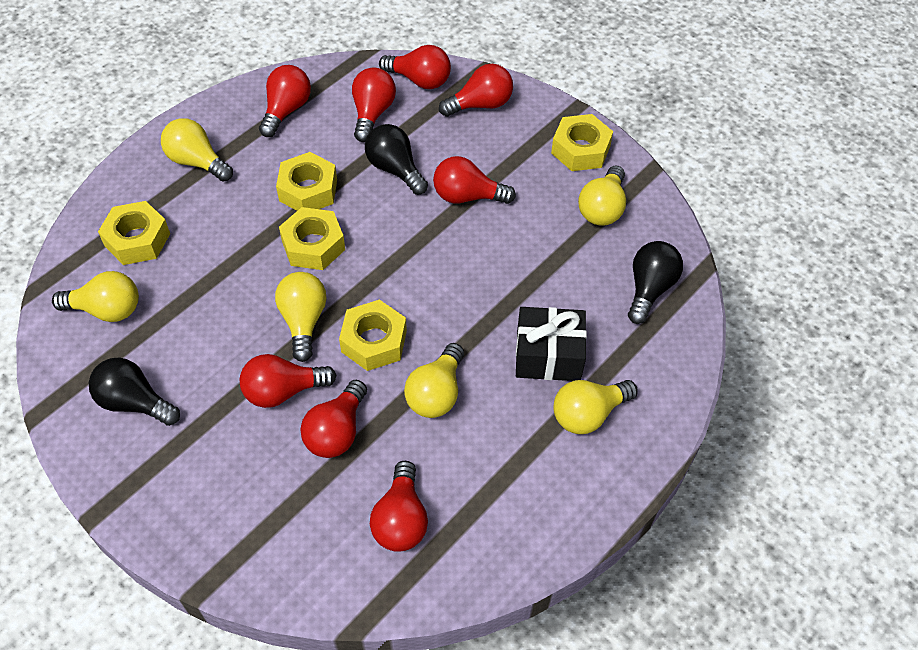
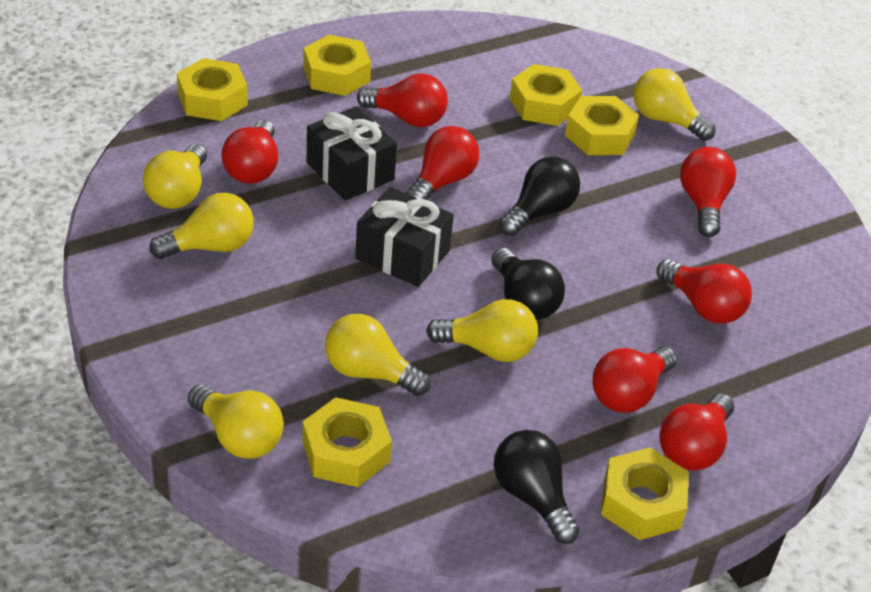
black gift: [516,307,587,381] = 1 -> [307,106,397,201] [355,187,454,287] = 2
red light bulb: [240,354,337,408] [259,65,311,137] [300,380,367,458] [352,68,396,142] [370,461,428,552] [379,45,451,89] [433,156,516,204] [439,64,513,117] = 8 -> [221,120,278,184] [357,74,448,127] [406,126,479,200] [592,347,677,412] [657,259,752,324] [660,394,734,470] [680,147,736,237] = 7
yellow nut: [98,201,170,265] [276,152,337,211] [279,207,345,270] [339,300,407,371] [551,114,613,171] = 5 -> [177,58,248,121] [303,35,371,96] [303,397,392,487] [510,64,582,126] [565,96,639,155] [601,447,689,540] = 6

